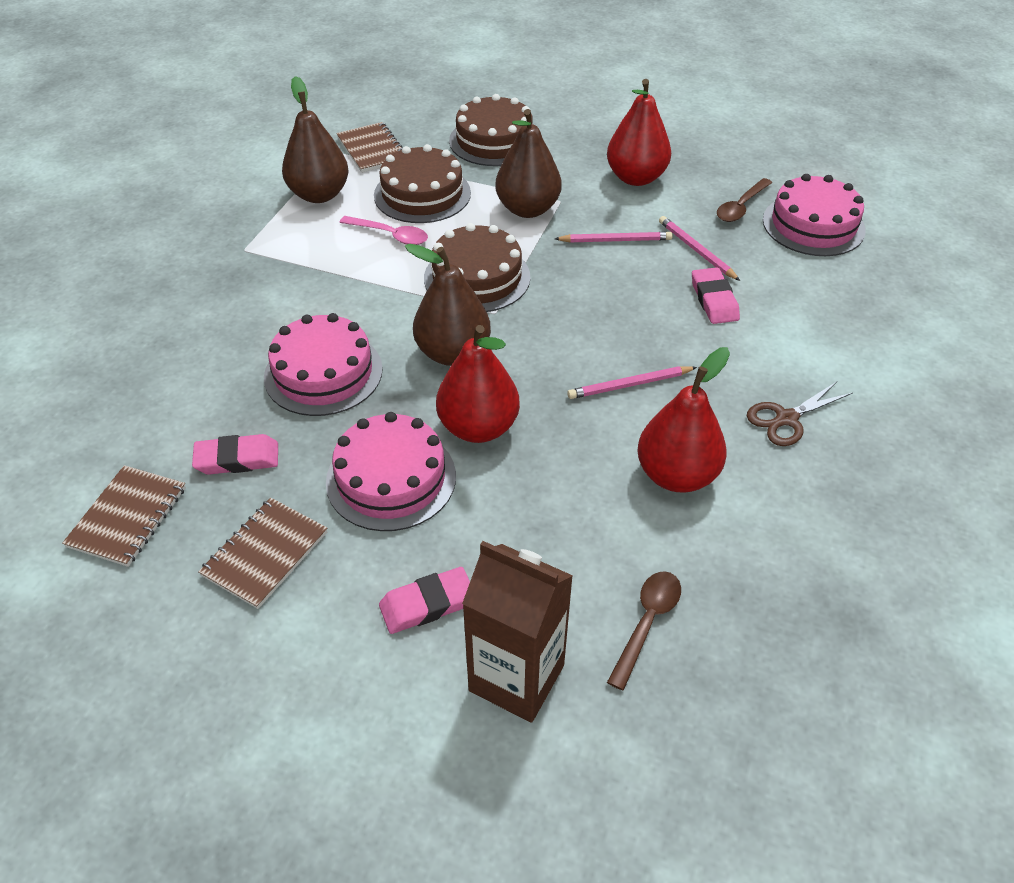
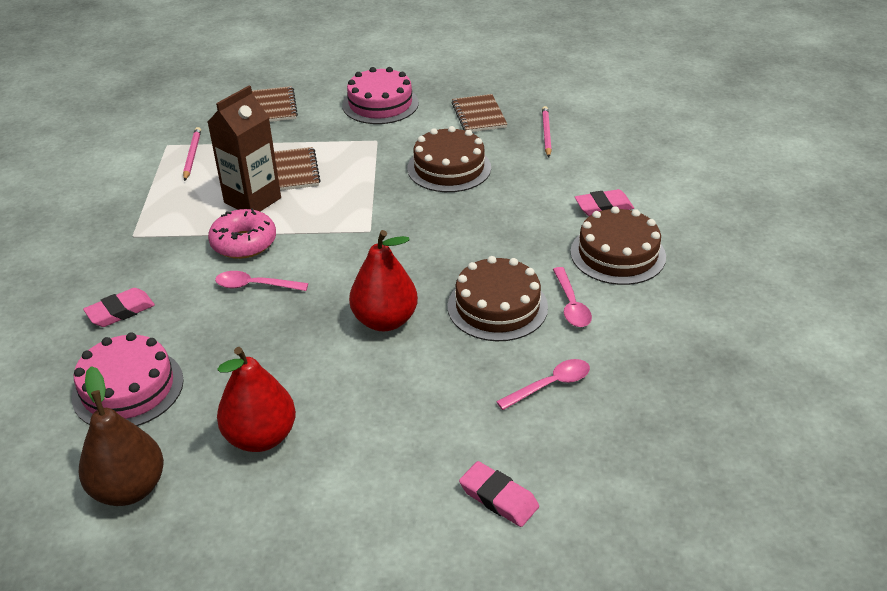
brown pear: [282,76,348,203] [405,244,491,366] [495,109,561,218] = 3 -> [79,366,164,506] = 1
brown scissors: [747,382,853,446] = 1 -> none = 0
brown spoon: [607,571,681,690] [717,178,772,222] = 2 -> none = 0
pink cake: [264,313,383,416] [326,412,456,531] [763,174,866,256] = 3 -> [72,332,184,426] [342,67,419,124] = 2
pink donut: none = 0 -> [208,208,276,259] = 1
pink pencil: [555,232,673,242] [567,366,697,399] [659,216,740,281] = 3 -> [183,127,201,181] [542,106,552,157] = 2
pink spoon: [339,216,428,245] = 1 -> [215,271,308,291] [496,359,590,410] [553,267,592,327] = 3
red pear: [436,325,520,443] [607,79,671,186] [637,347,730,493] = 3 -> [217,347,296,452] [349,230,418,331] = 2

